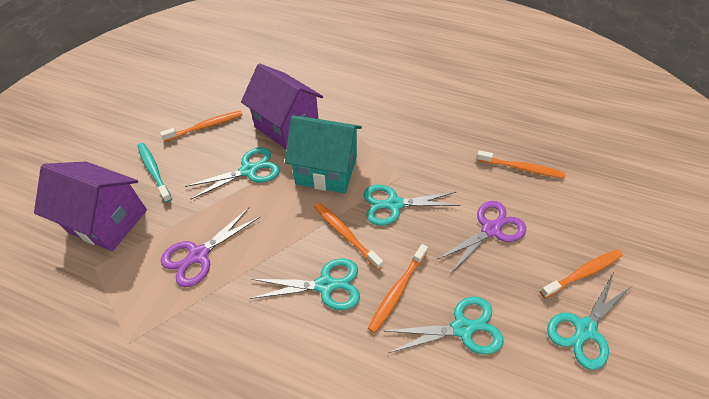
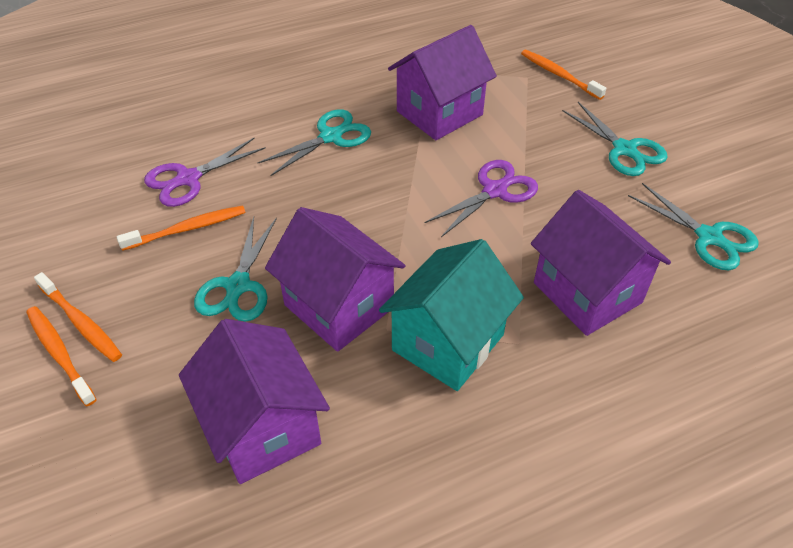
orange toothbrush: [160,111,242,141] [315,203,383,270] [368,244,428,333] [476,150,566,178] [540,249,623,298] = 5 -> [26,306,97,406] [34,272,122,362] [117,205,246,251] [521,50,606,100] = 4
purple house: [34,162,147,251] [241,63,323,150] = 2 -> [179,319,330,484] [265,207,405,352] [388,25,497,140] [531,190,671,336] = 4
turquoise scissors: [185,147,280,200] [250,259,360,310] [364,185,461,226] [386,297,504,354] [547,273,633,370] = 5 -> [194,217,277,322] [258,109,371,176] [562,102,668,176] [628,183,759,270] = 4
turquoise toothbrush: [138,143,172,203] = 1 -> none = 0

